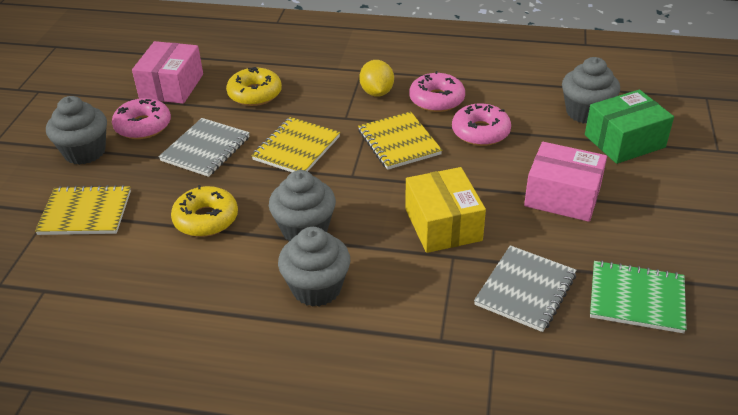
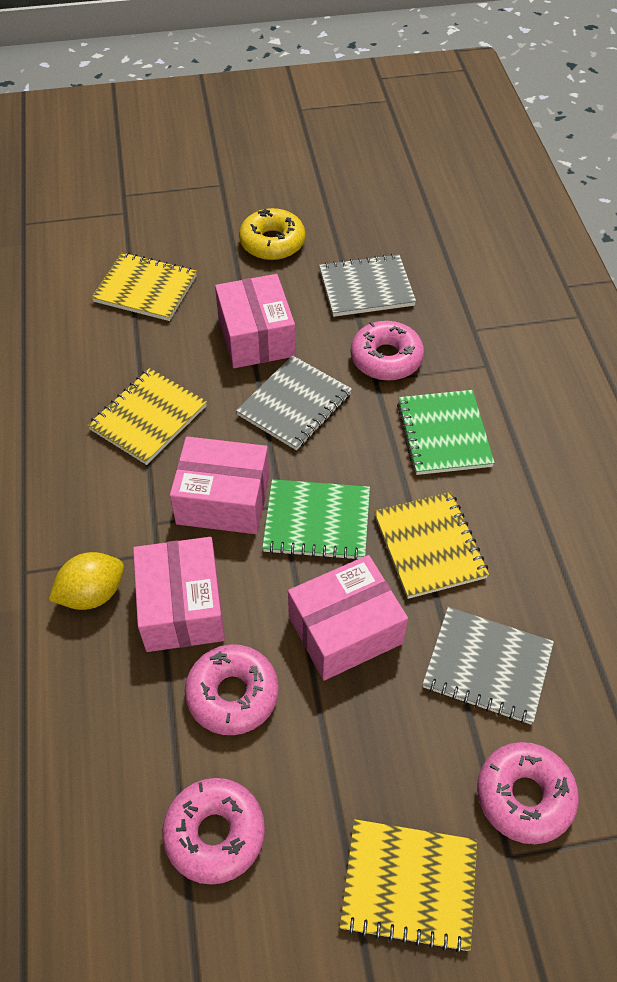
green box: [585,90,674,164] = 1 -> none = 0
green notebook: [590,260,687,333] = 1 -> [262,479,370,560] [397,390,495,475] = 2
grey cupcake: [46,96,107,165] [269,170,336,241] [278,227,351,307] [562,57,620,124] = 4 -> none = 0
grey notebook: [159,118,250,177] [474,245,577,332] = 2 -> [236,355,352,450] [319,254,416,317] [422,607,554,725] = 3
pink box: [132,41,203,104] [524,142,607,222] = 2 -> [133,537,225,652] [170,436,269,534] [215,274,296,368] [288,555,408,681] = 4
pink donut: [112,98,171,139] [409,71,465,112] [452,103,511,146] = 3 -> [162,778,265,885] [185,644,279,735] [351,321,424,381] [477,742,579,844] = 4
yellow box: [405,167,486,253] = 1 -> none = 0
yellow donut: [171,185,238,237] [226,67,282,106] = 2 -> [239,208,306,260] = 1
yellow notebook: [35,185,131,235] [251,117,340,172] [358,111,442,170] = 3 -> [88,368,207,465] [91,252,197,321] [340,819,477,954] [374,492,489,599] = 4

